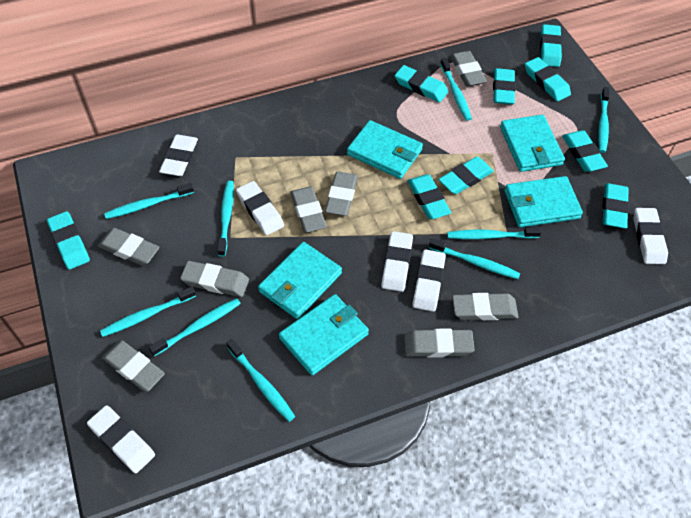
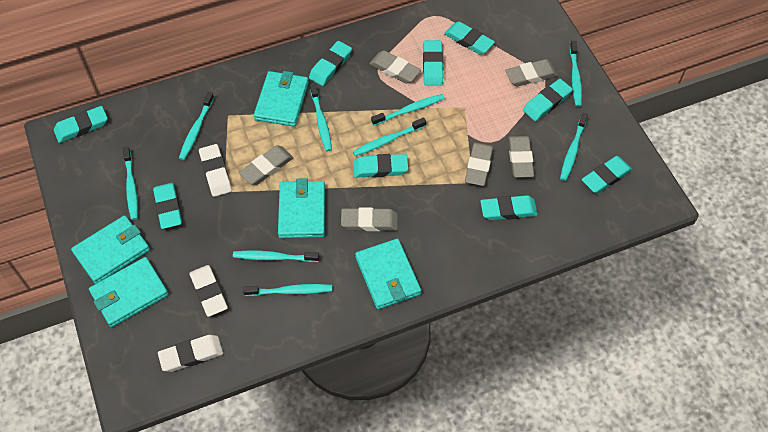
grey eraser: [98,228,159,266] [102,340,165,392] [180,261,249,297] [290,187,327,233] [325,171,358,216] [404,329,475,357] [450,51,487,87] [452,293,518,320] = 8 -> [239,146,294,185] [341,207,398,231] [369,51,421,83] [465,143,493,186] [505,59,558,87] [508,136,534,178] = 6
white eraser: [87,405,155,473] [159,134,198,176] [236,181,284,235] [381,231,413,292] [412,249,446,312] [634,208,668,264] = 6 -> [158,335,223,372] [189,265,228,317] [199,144,232,197] = 3

